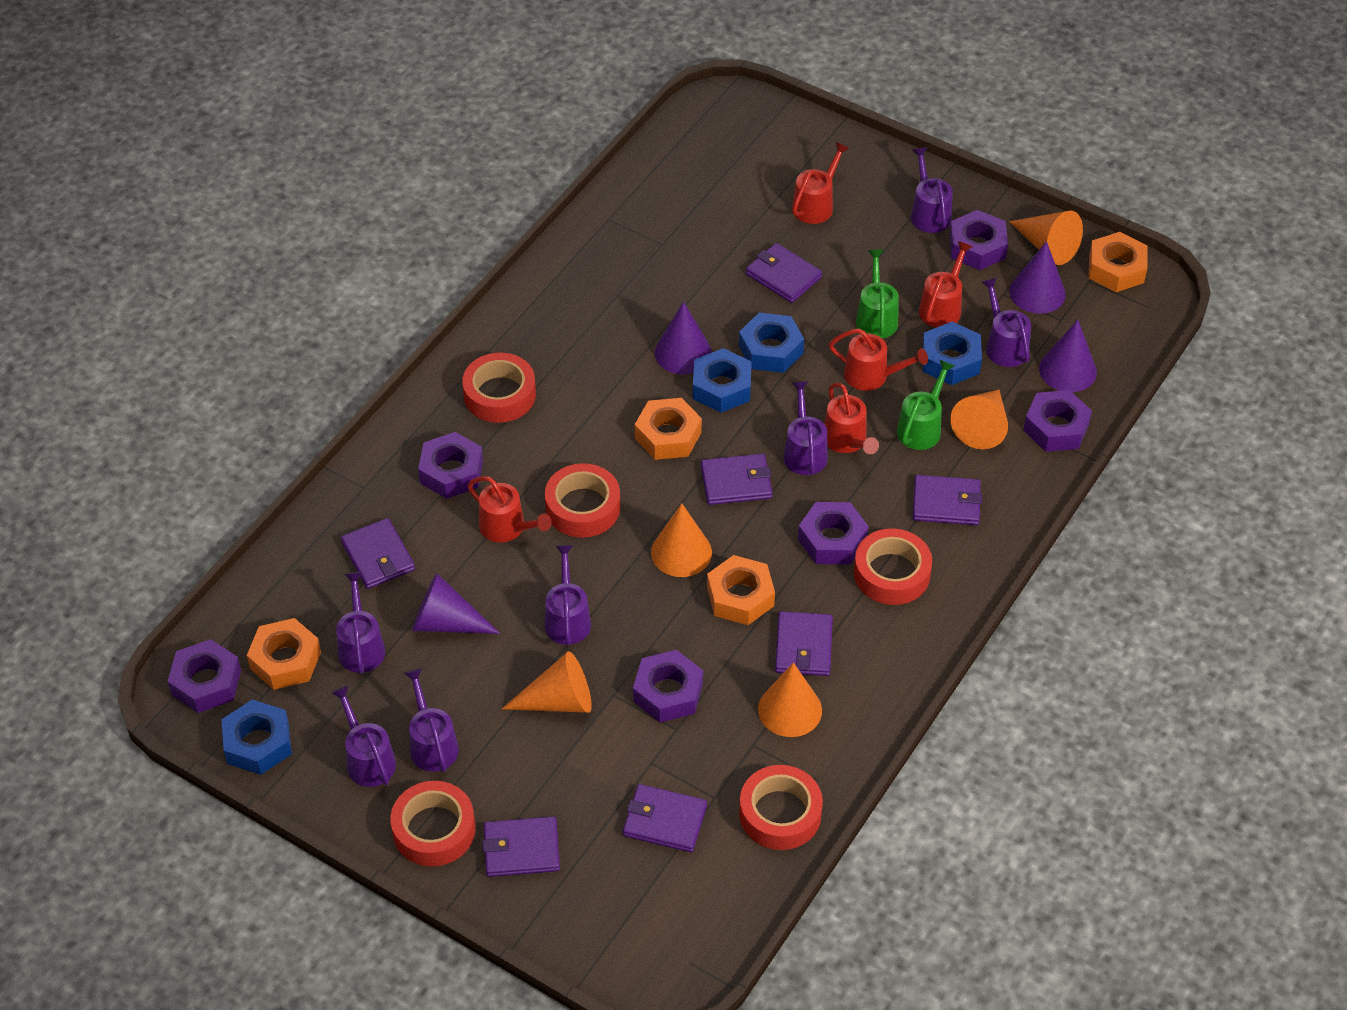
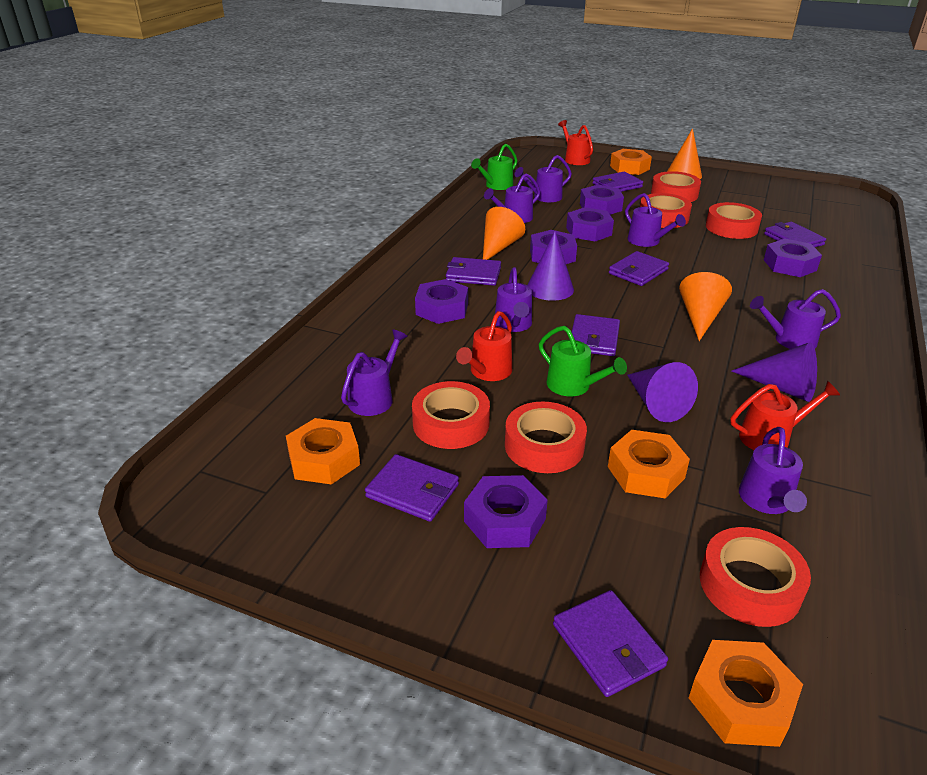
blue nut: [221,699,292,775] [693,348,752,413] [739,313,804,373] [922,322,982,385] = 4 -> none = 0
orange cone: [502,651,592,713] [651,503,712,577] [758,662,822,737] [950,390,1008,449] [1009,210,1083,265] = 5 -> [483,207,525,260] [667,128,702,179] [679,272,732,341] = 3
purple cone: [412,573,500,634] [655,302,712,375] [1009,241,1066,314] [1039,320,1097,392] = 4 -> [527,232,574,301] [627,362,698,422] [731,342,817,402] = 3
red tape: [390,781,475,867] [462,352,536,423] [545,463,620,538] [739,765,823,850] [854,528,932,605] = 5 -> [412,381,490,449] [505,401,587,473] [640,193,692,228] [651,171,701,202] [700,527,811,627] [706,202,762,239] = 6
red watering can: [467,476,552,543] [792,142,850,224] [824,383,879,454] [829,329,928,391] [919,241,973,328] = 5 -> [456,311,512,381] [558,120,593,165] [730,381,840,450] = 3

